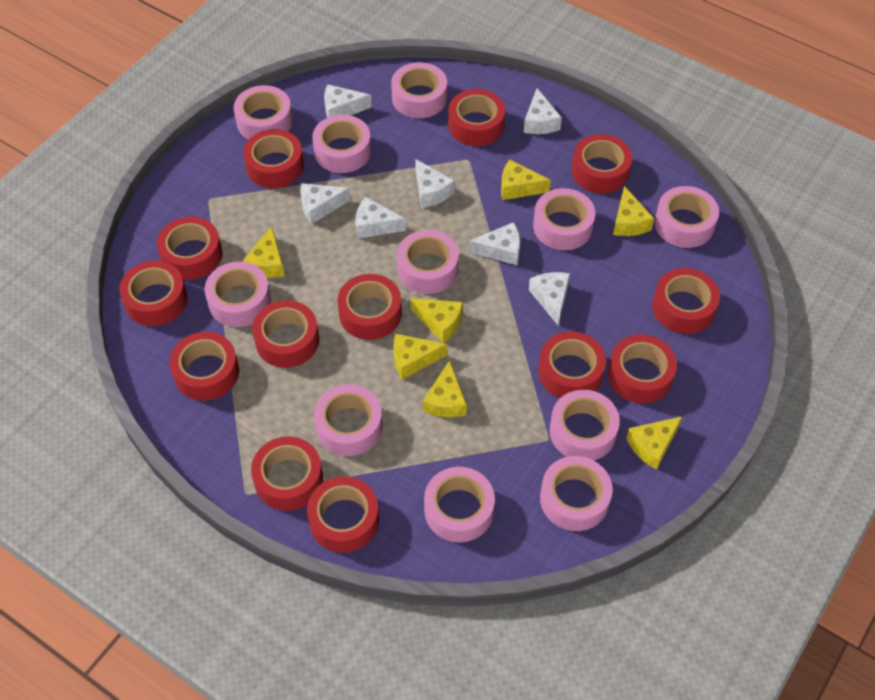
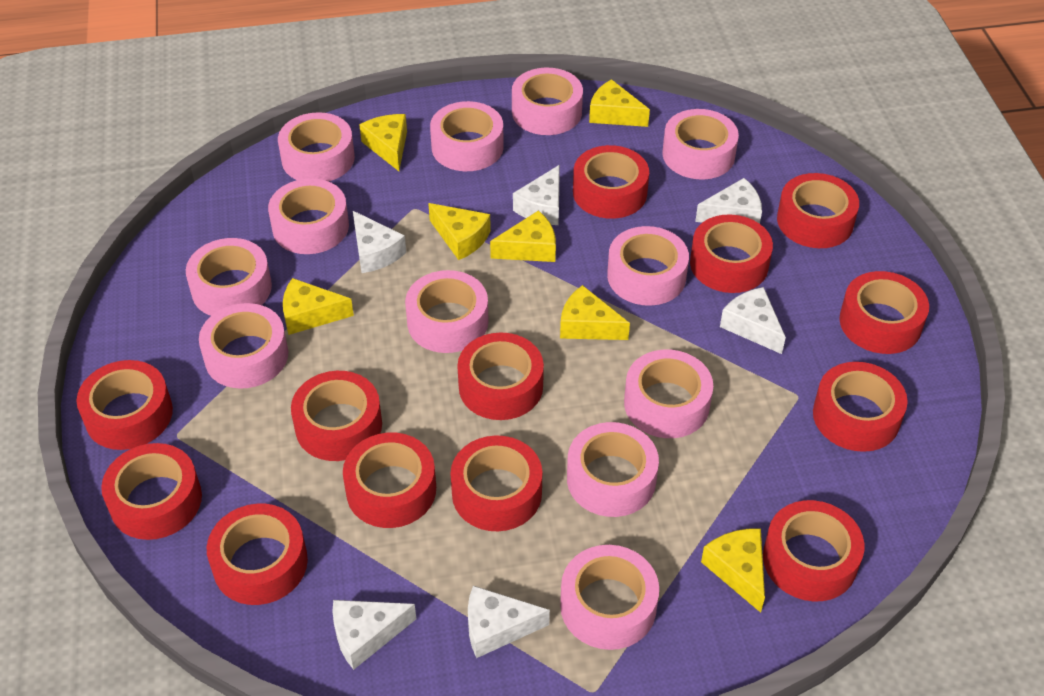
pink tape: [205,262,271,327] [234,85,293,140] [312,115,371,173] [314,385,383,456] [391,62,447,118] [397,230,459,294] [424,467,495,542] [533,188,595,250] [540,456,613,531] [549,390,620,460] [655,186,719,248] = 11 -> [186,238,272,316] [199,303,288,389] [268,178,349,254] [278,112,355,182] [405,270,489,353] [430,101,504,171] [512,68,583,135] [560,545,659,650] [567,422,659,517] [607,226,689,306] [624,350,713,438] [662,109,739,179] = 12
white cheese: [300,183,351,224] [324,84,372,118] [355,197,406,239] [415,159,455,208] [469,222,520,265] [524,88,562,134] [529,272,570,326] = 7 -> [332,600,416,670] [353,211,406,273] [468,586,550,658] [513,165,560,225] [695,178,762,224] [720,287,786,354] = 6

